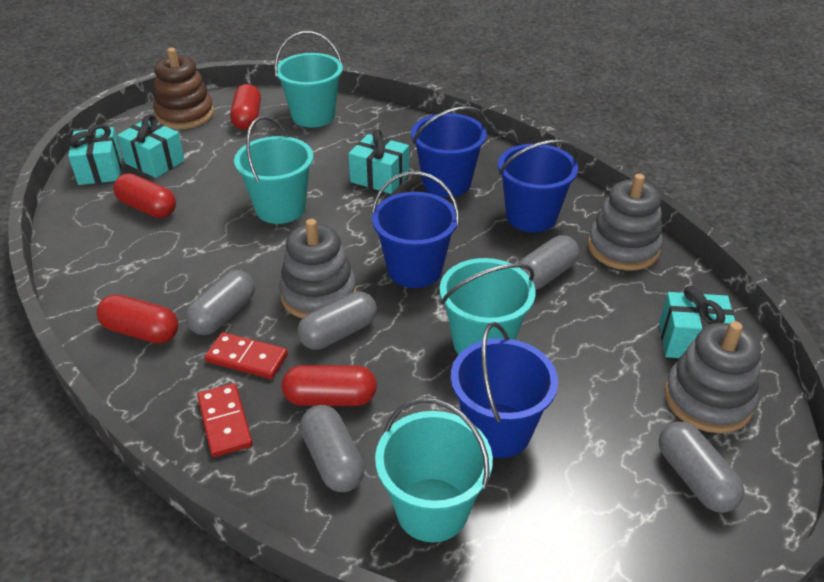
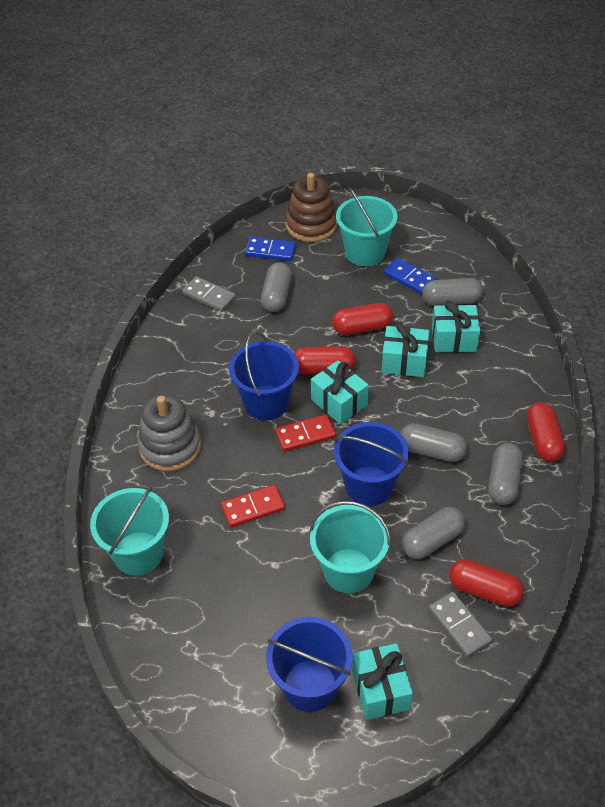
blue bucket: [372,171,459,288] [411,106,487,197] [451,322,558,458] [498,140,578,232] = 4 -> [229,331,299,420] [266,617,353,712] [334,422,409,506] = 3
blue domino: none = 0 -> [245,237,296,261] [383,258,437,295] = 2
grey domino: none = 0 -> [182,276,236,312] [429,591,493,657] = 2
grey stacking toy: [279,219,356,318] [588,174,663,270] [664,321,761,433] = 3 -> [137,394,201,471] = 1
turquoise bucket: [234,116,314,224] [274,31,343,128] [375,398,493,542] [440,258,536,355] = 4 -> [90,486,169,575] [309,501,391,593] [336,188,398,267] = 3

